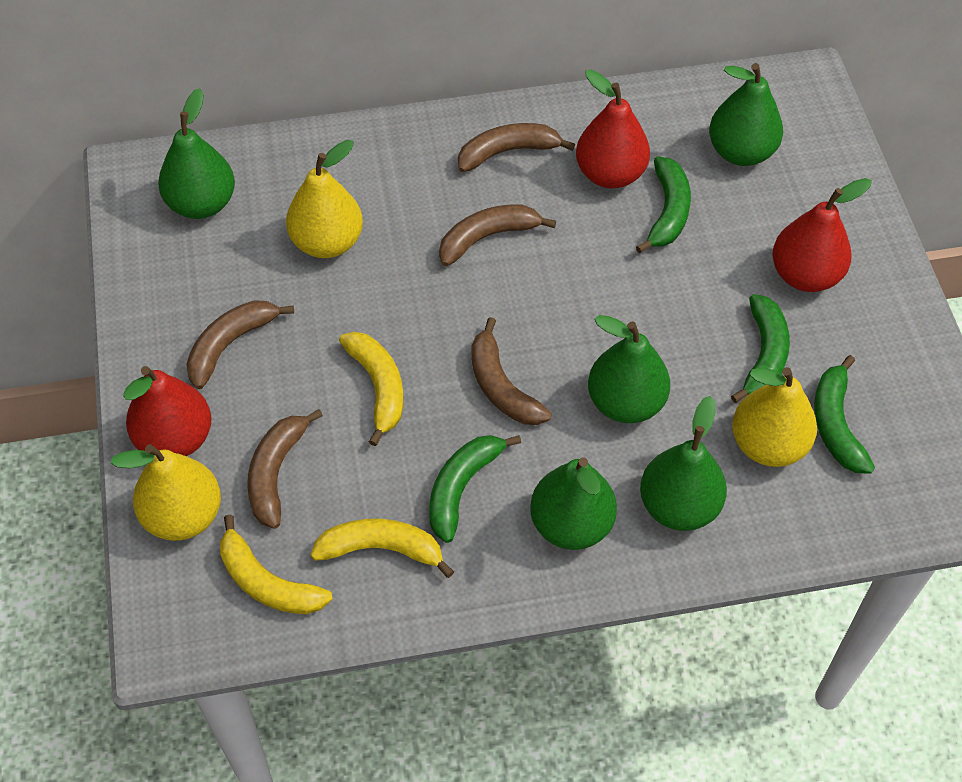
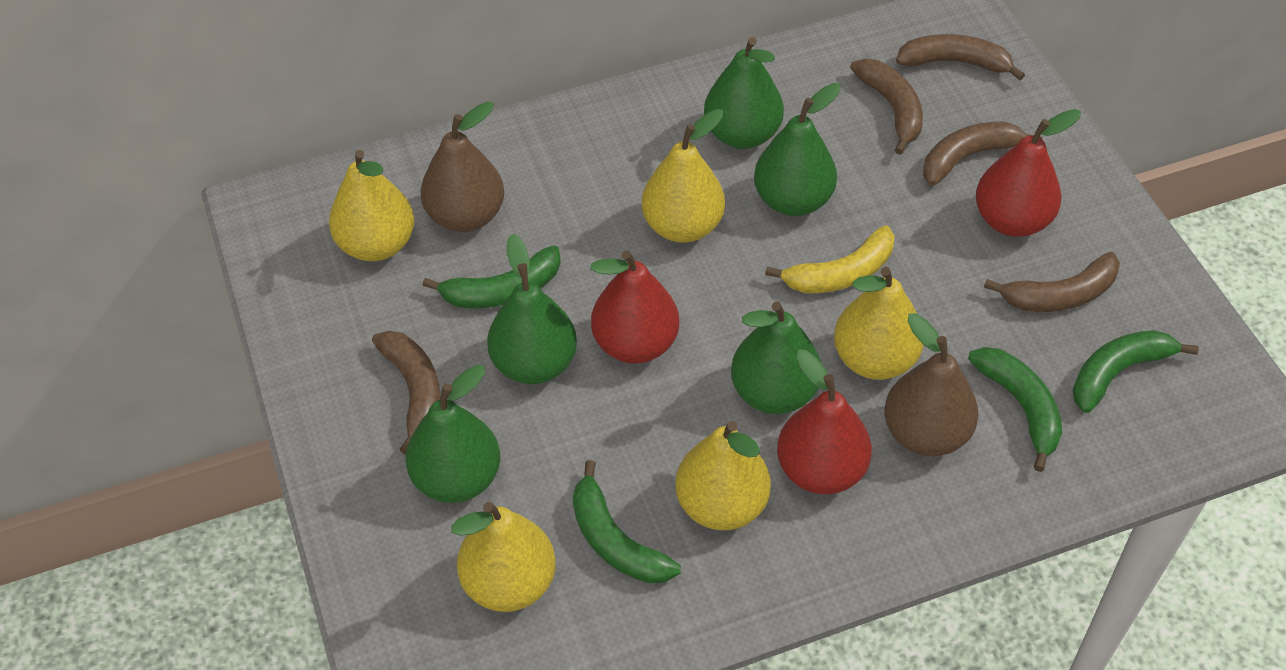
brown pear: none = 0 -> [421,102,504,232] [884,313,979,456] = 2
yellow banana: [220,515,333,614] [310,519,454,578] [339,332,403,446] = 3 -> [765,225,894,293] = 1
yellow pear: [111,444,221,541] [286,140,363,258] [732,367,817,467] = 3 -> [329,150,414,261] [451,502,556,612] [642,109,725,243] [675,421,771,530] [834,267,924,380] = 5

